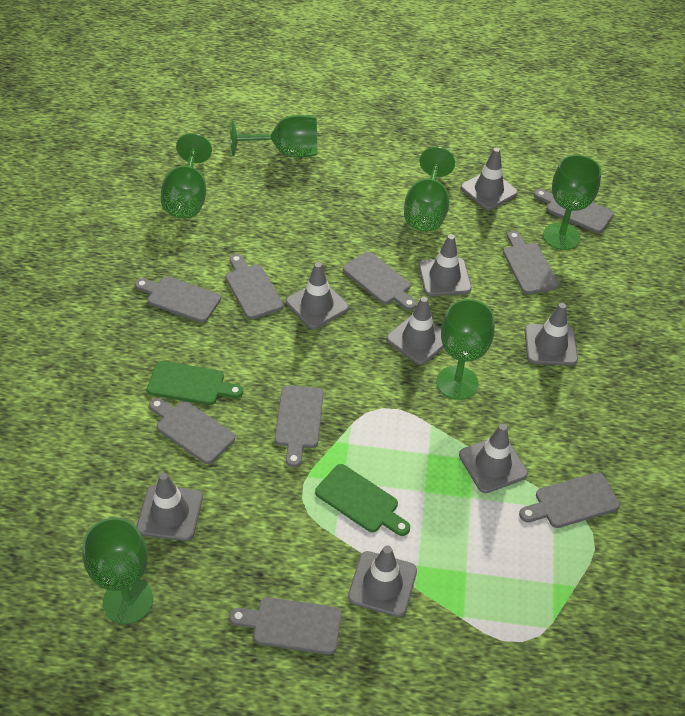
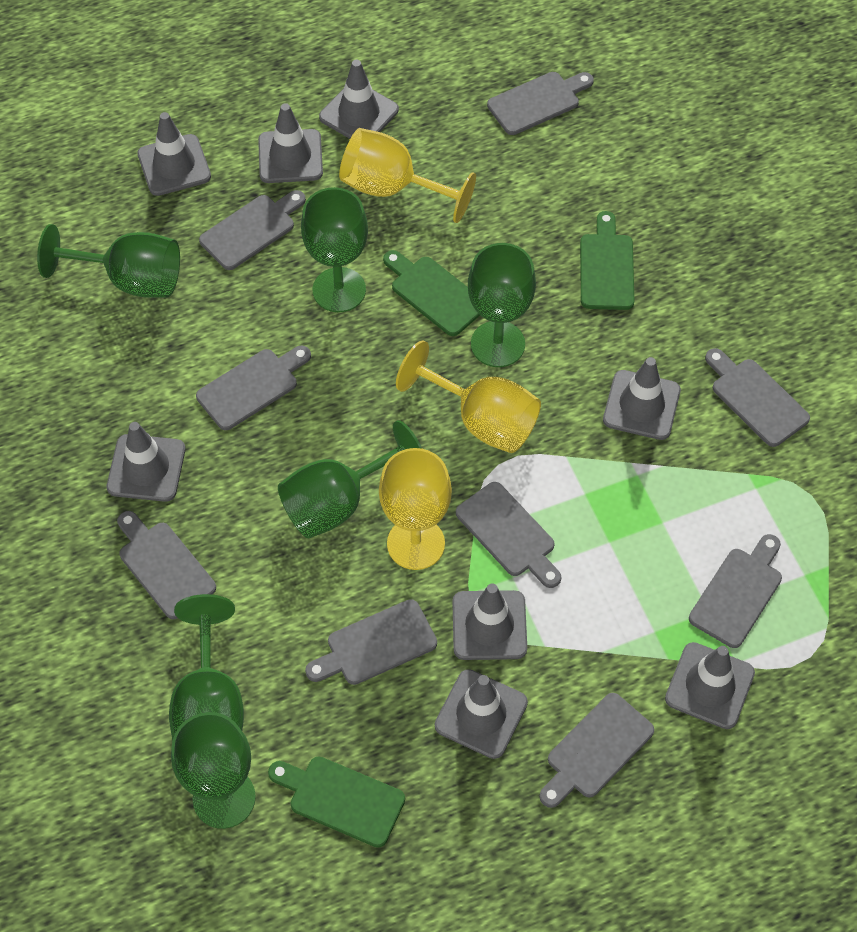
green cutting board: [147,361,243,405] [315,464,410,536] = 2 -> [268,756,405,848] [383,250,480,336] [580,211,634,310] = 3
yellow goblet: none = 0 -> [339,128,476,223] [379,448,452,570] [396,341,541,453] = 3

